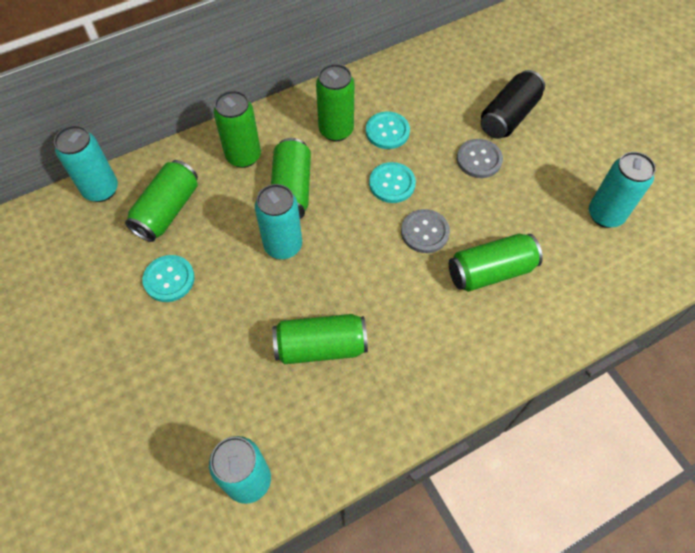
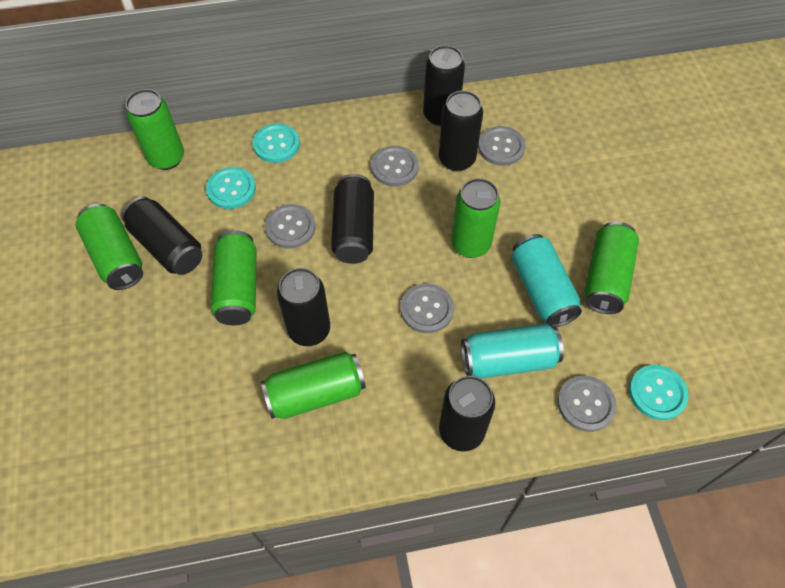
black can: [481,70,545,139] = 1 -> [122,196,202,275] [277,268,330,346] [331,174,374,264] [423,45,465,126] [439,90,483,171] [439,376,495,451] = 6
grey button: [401,209,450,253] [457,139,503,178] = 2 -> [265,204,316,249] [371,146,419,187] [401,284,454,333] [478,126,525,166] [558,375,617,432] = 5
turquoise can: [54,125,118,202] [209,436,271,504] [255,184,302,259] [589,152,656,228] = 4 -> [461,324,564,379] [511,234,582,327] = 2

